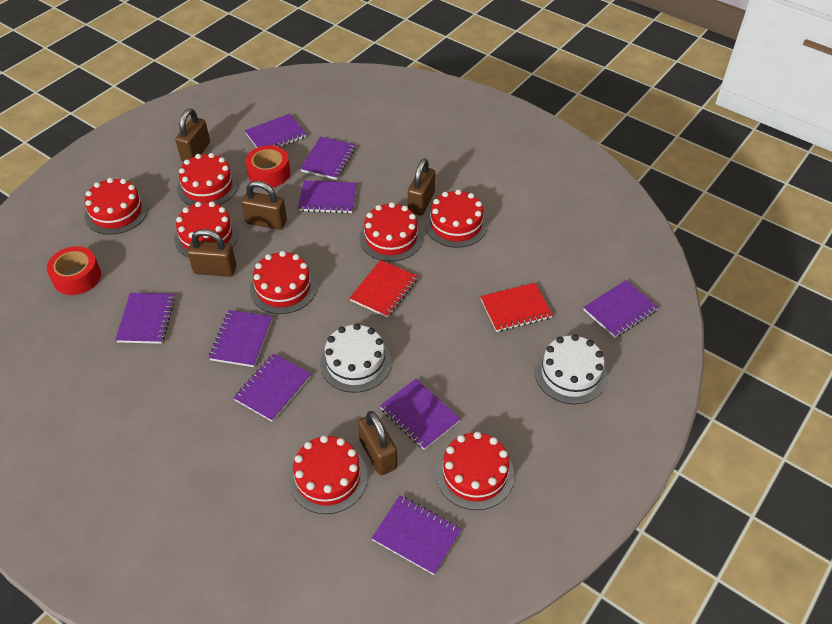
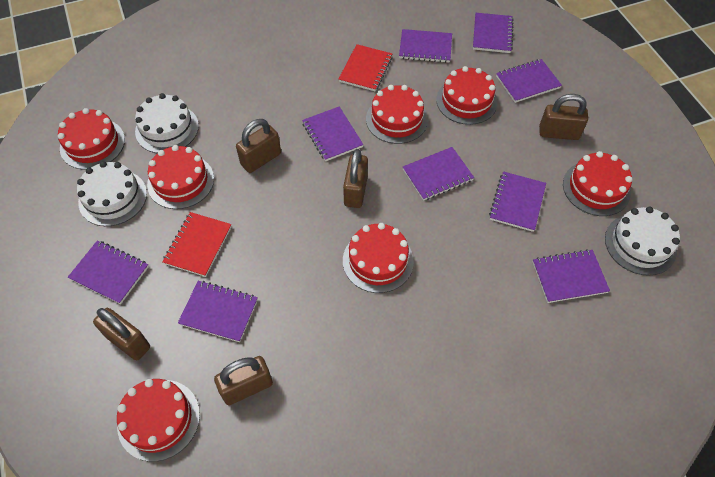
red cake: [85,178,148,235] [174,201,239,258] [177,153,238,206] [250,251,317,314] [289,435,368,514] [359,202,423,262] [425,189,488,248] [436,432,514,510] = 8 -> [58,108,125,170] [117,379,200,462] [147,145,214,209] [343,223,414,293] [366,85,428,144] [436,66,498,125] [563,151,633,216] = 7
red tape: [47,246,101,295] [246,145,290,187] = 2 -> none = 0
white cake: [320,323,391,393] [535,334,607,404] = 2 -> [77,161,147,226] [135,93,199,153] [605,207,680,276] = 3

